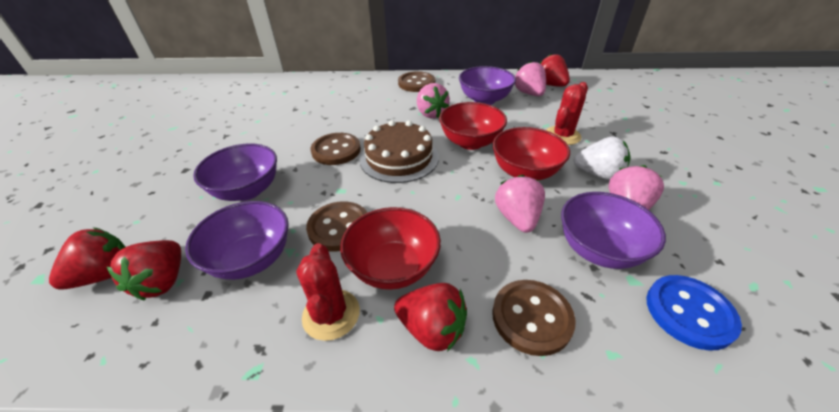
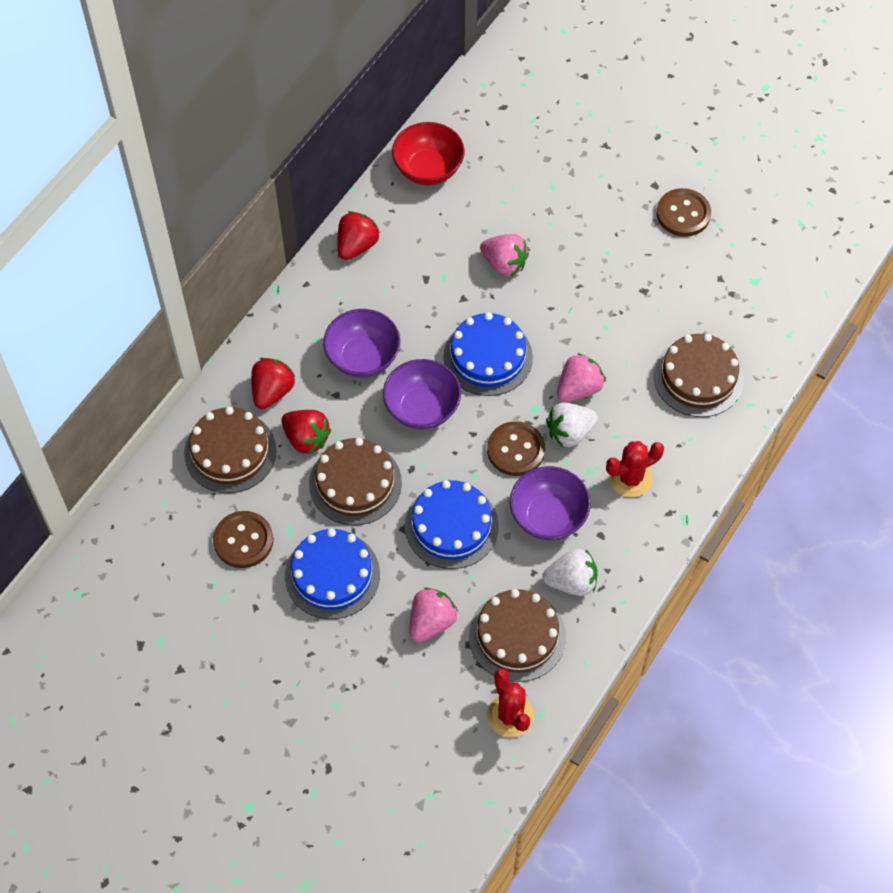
blue button: [647,275,742,351] = 1 -> none = 0
blue cake: none = 0 -> [285,528,380,619] [405,480,499,569] [443,312,533,396] = 3
brown button: [306,201,368,252] [311,133,361,165] [398,71,435,92] [492,280,576,356] = 4 -> [213,511,273,568] [487,421,545,476] [656,188,711,237] = 3
brown cake: [360,120,439,183] = 1 -> [184,407,277,493] [309,438,402,525] [469,589,566,682] [654,334,744,417] = 4
pink strawberry: [417,83,450,118] [495,175,545,233] [515,61,546,96] [609,165,664,210] = 4 -> [410,588,458,642] [480,234,529,276] [557,353,605,402] = 3
purple bowl: [185,201,289,280] [193,143,277,201] [459,66,516,105] [561,192,666,269] = 4 -> [323,309,400,378] [383,359,461,430] [510,466,591,541] = 3
red bowl: [340,207,441,290] [439,102,507,150] [493,127,570,180] = 3 -> [392,122,465,185] = 1
red strawberry: [49,227,125,290] [107,240,181,301] [394,283,467,352] [540,54,570,87] = 4 -> [251,358,295,409] [281,410,331,455] [337,211,380,260] = 3
white strawberry: [573,136,630,180] = 1 -> [542,549,598,596] [546,403,598,447] = 2

